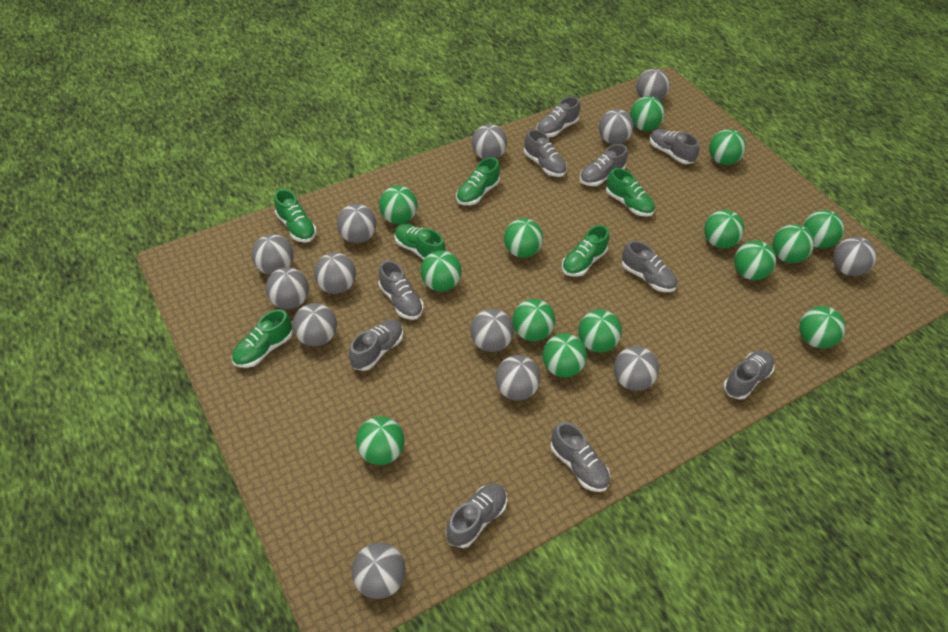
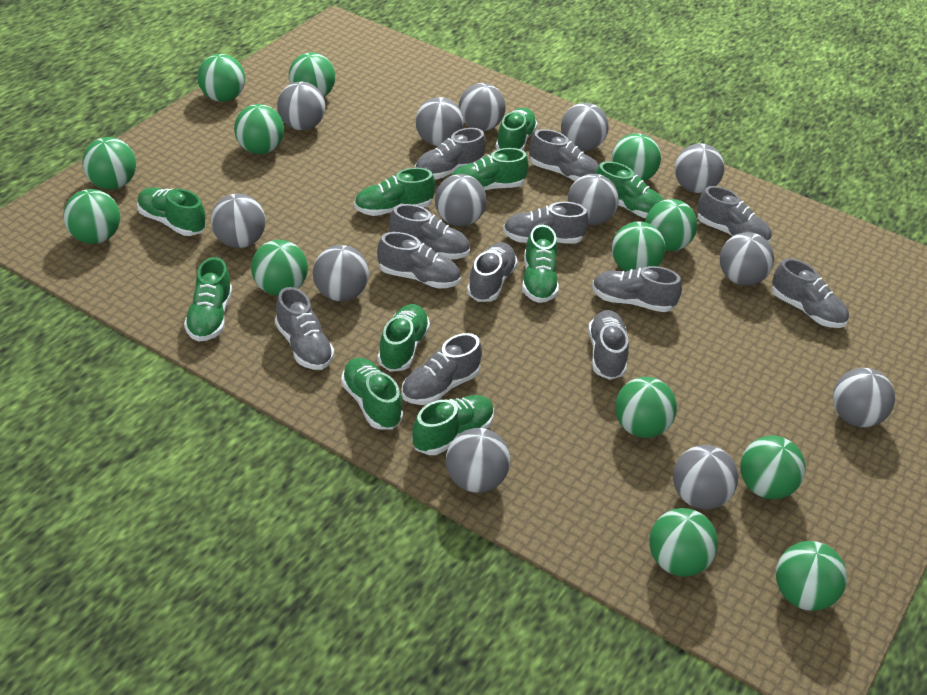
green ball: [356,416,404,465] [379,186,417,224] [421,250,462,291] [504,218,543,258] [513,299,555,341] [543,333,587,378] [578,310,622,353] [630,96,665,131] [704,210,744,249] [709,129,746,165] [734,241,776,280] [772,224,814,263] [799,306,845,348] [803,210,844,248] = 14 -> [63,189,120,244] [82,137,136,190] [197,54,245,102] [234,104,284,154] [251,240,308,296] [289,52,335,97] [612,133,661,181] [612,221,665,272] [615,377,677,438] [645,199,697,251] [650,508,718,577] [740,435,805,499] [776,541,847,611] = 13
green shoe: [232,309,293,368] [274,189,317,243] [394,224,446,260] [456,157,500,205] [562,225,609,277] [606,168,655,217] = 6 -> [137,187,206,236] [184,257,232,342] [341,358,403,430] [354,168,435,216] [377,304,430,372] [412,395,494,455] [452,148,528,190] [496,108,538,150] [522,225,559,303] [595,161,664,218] = 10
grey shoe: [349,320,403,371] [378,260,423,320] [446,484,507,548] [524,129,567,177] [536,96,580,137] [551,422,610,492] [579,144,628,186] [622,241,677,292] [650,129,699,164] [724,351,775,399] = 10 -> [275,287,334,370] [377,232,461,289] [389,204,470,259] [401,333,482,405] [415,128,486,179] [467,242,518,302] [503,202,589,244] [529,129,599,181] [588,310,629,380] [592,266,682,312] [697,186,772,244] [772,258,849,328] = 12

